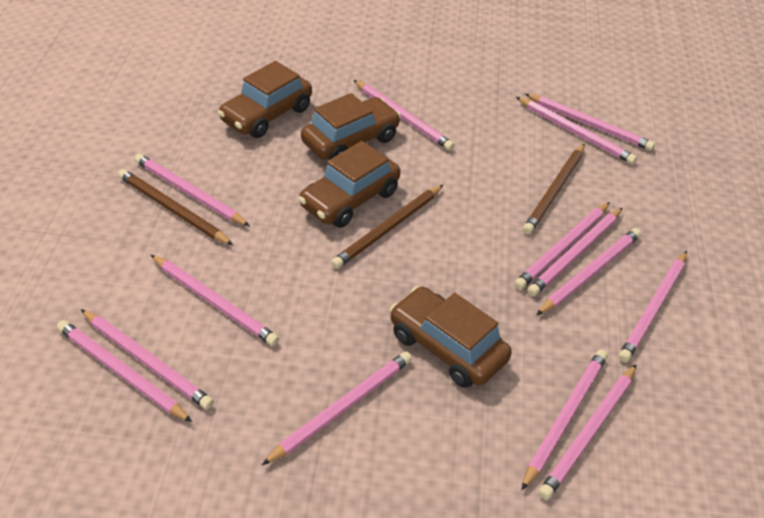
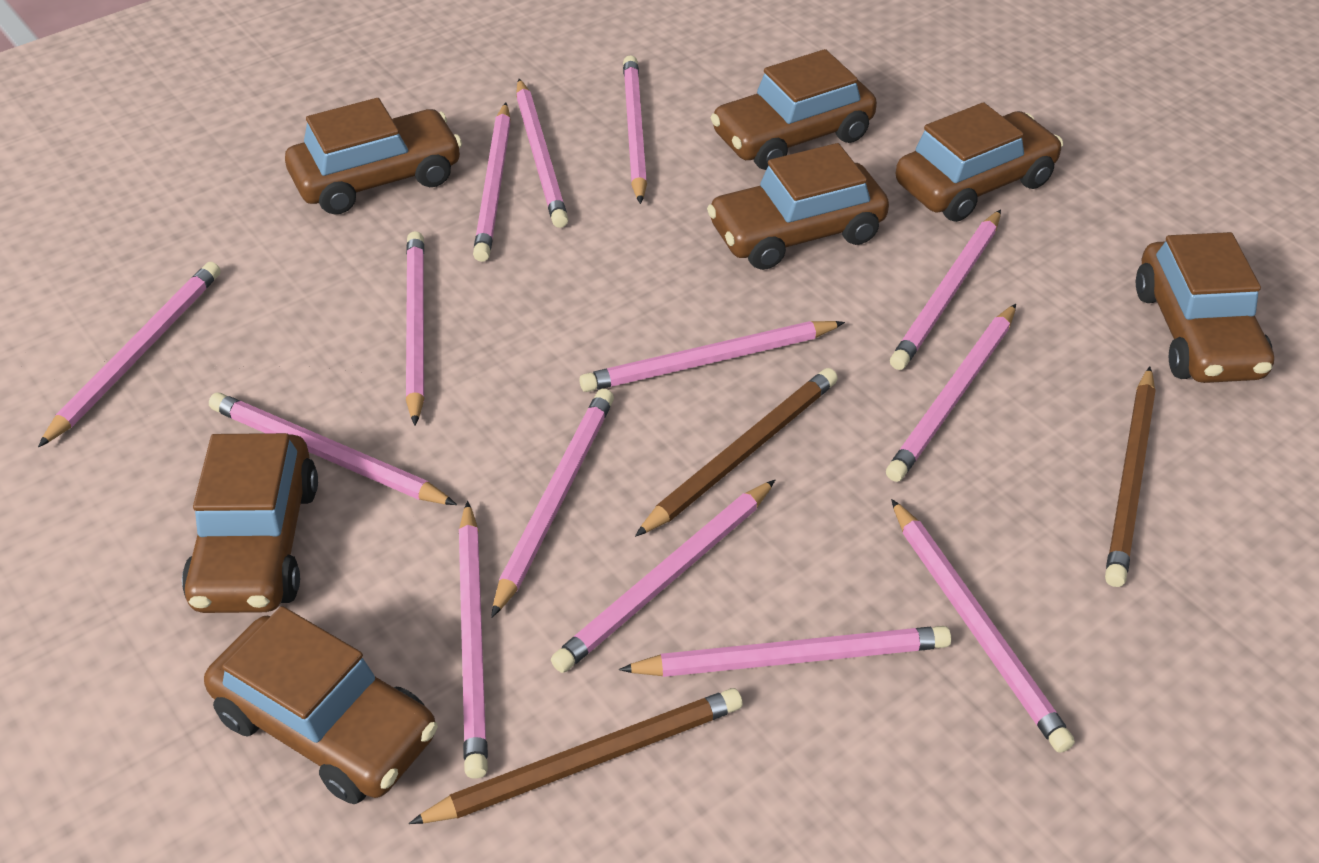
brown car: [218,61,312,138] [298,141,400,228] [301,93,401,160] [390,286,512,388] = 4 -> [182,433,318,613] [204,606,438,804] [285,98,462,215] [707,143,889,270] [710,49,877,170] [896,102,1063,222] [1136,232,1274,383] = 7

